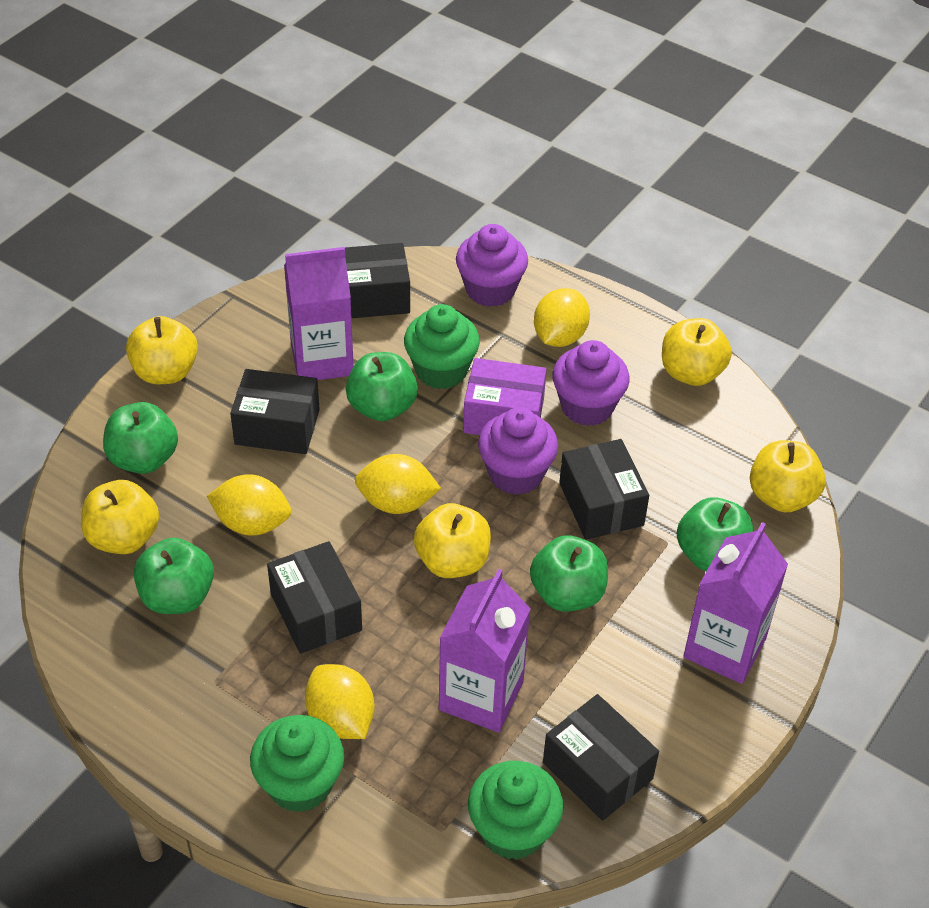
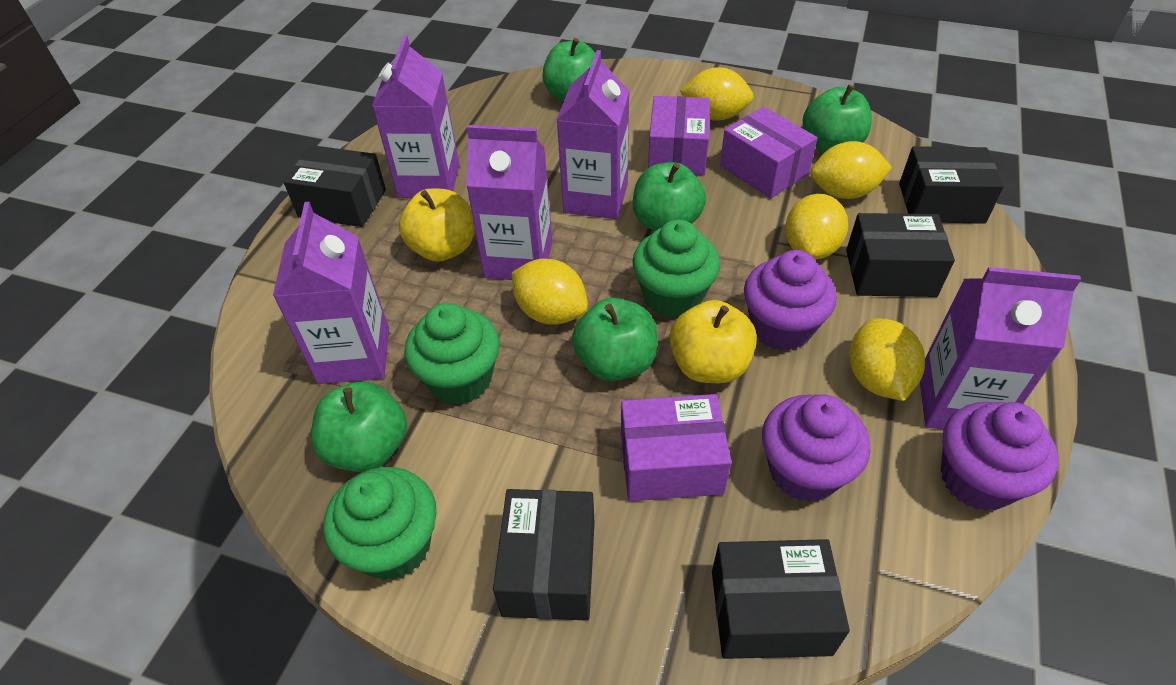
purple box: [463,358,547,435] = 1 -> [621,394,732,501] [648,96,710,175] [720,107,818,198] = 3
purple carton: [284,247,354,380] [439,569,531,732] [683,522,788,684] = 3 -> [273,202,389,384] [372,36,460,198] [466,125,552,280] [557,50,629,219] [920,267,1081,430] = 5
yellow apple: [81,480,159,554] [126,316,198,384] [414,503,491,578] [662,318,732,386] [750,440,826,512] = 5 -> [399,188,474,262] [670,300,757,383] = 2
yellow lemon: [207,474,291,536] [305,664,375,739] [355,454,441,514] [534,288,590,347] = 4 -> [511,259,588,325] [680,67,754,121] [785,194,848,260] [811,141,892,199] [849,318,925,401] = 5

